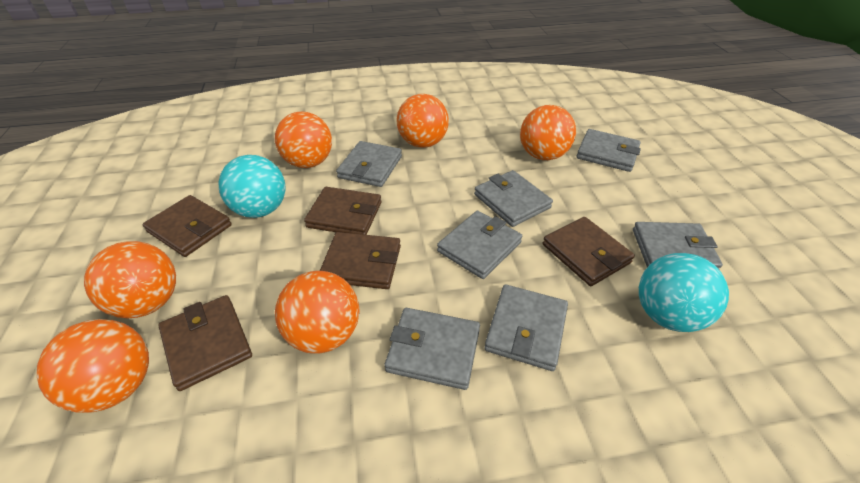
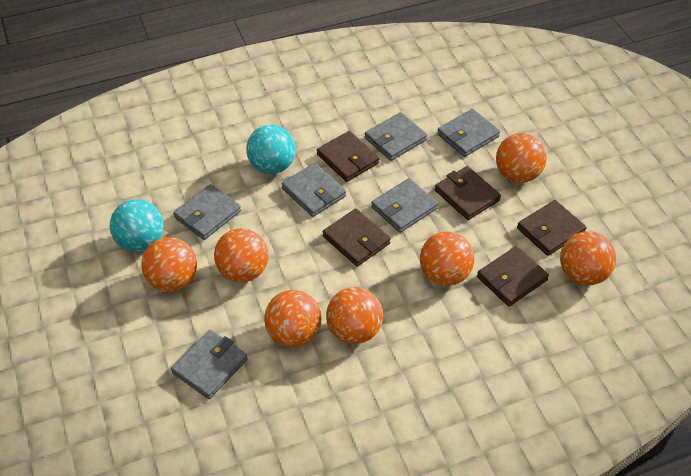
grey wallet: [336,141,402,187] [385,308,480,390] [437,211,522,279] [474,170,553,227] [484,284,568,371] [576,129,641,172] [633,222,723,269] = 7 -> [171,330,248,399] [173,184,241,240] [281,163,346,217] [365,112,427,161] [371,178,438,233] [437,109,500,157] = 6
orange ball: [36,319,149,413] [84,241,176,318] [275,112,332,168] [275,271,359,354] [396,94,449,148] [520,105,576,160] = 6 -> [141,237,197,292] [214,228,269,283] [264,290,321,347] [326,287,383,344] [420,231,474,286] [496,133,546,183] [560,231,616,285] = 7

